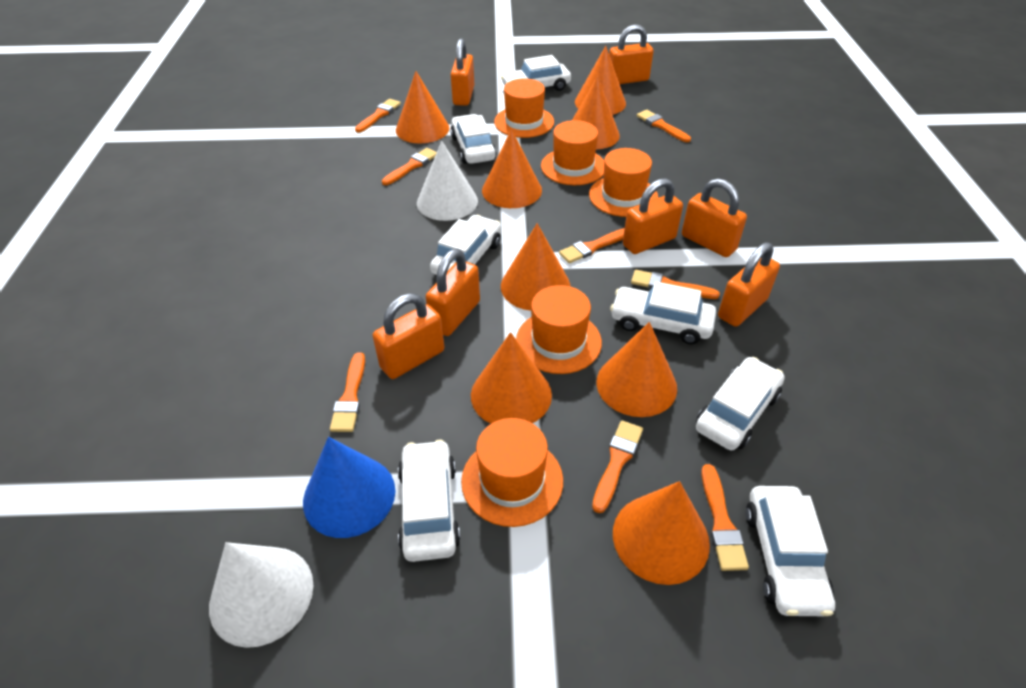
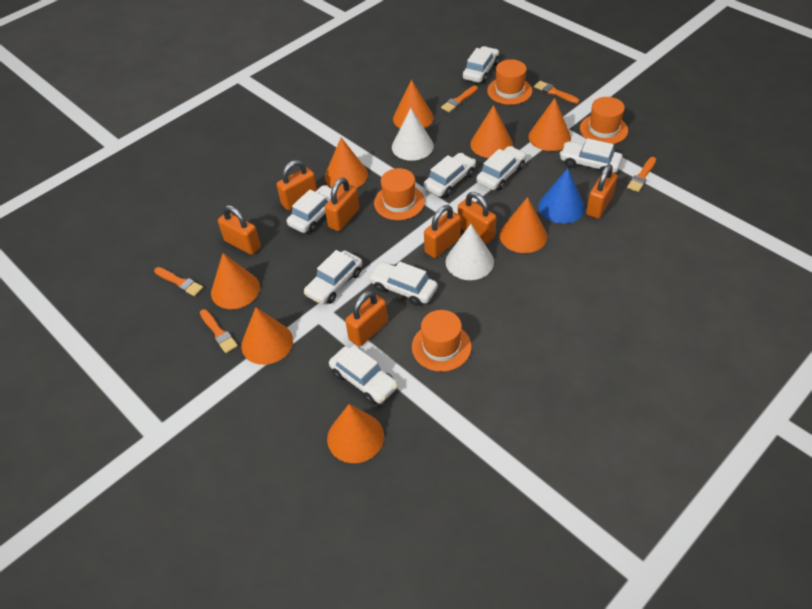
orange brush: [330,352,365,432] [355,99,401,133] [382,148,437,185] [559,228,625,263] [592,420,643,513] [631,270,720,299] [637,110,691,142] [701,464,749,571] = 8 -> [154,267,203,296] [200,309,238,353] [441,86,478,112] [534,81,579,104] [627,157,656,192] = 5
orange hat: [461,418,563,527] [494,78,554,138] [516,285,602,374] [541,120,604,185] [589,148,658,217] = 5 -> [374,168,425,220] [412,310,471,372] [487,59,532,105] [580,97,628,144] = 4
white car: [398,439,460,562] [430,215,501,275] [450,114,497,164] [501,55,571,91] [610,281,716,344] [696,357,784,450] [746,486,835,616] = 7 -> [287,185,338,233] [304,250,362,305] [329,345,398,404] [369,261,438,306] [424,153,476,197] [463,46,499,83] [476,146,526,190] [560,138,623,174] = 8

